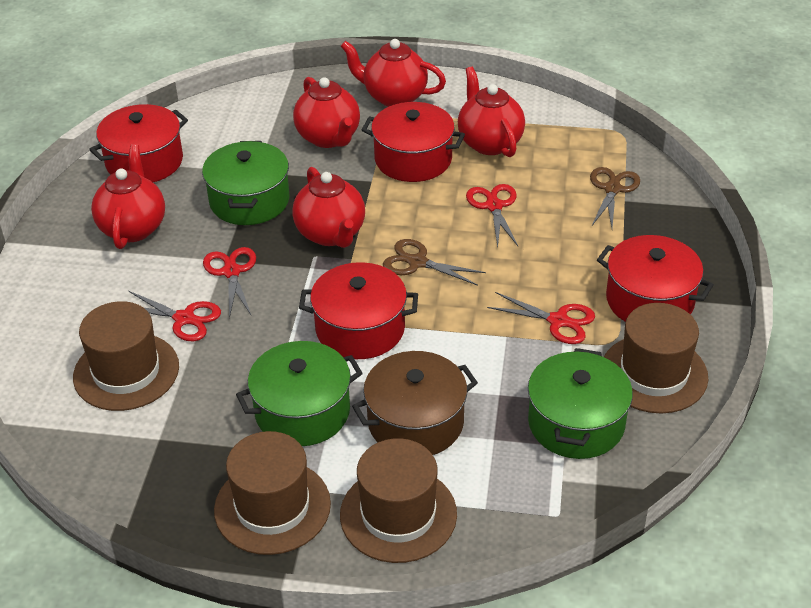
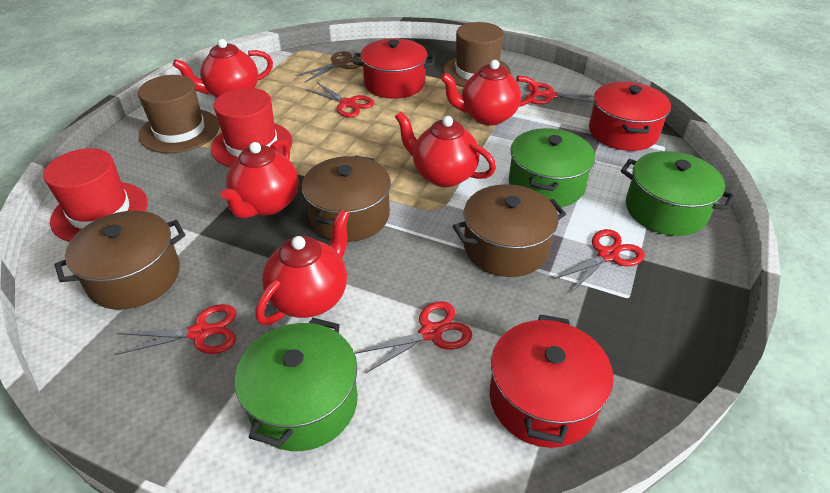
brown hat: [73,301,179,411] [214,431,331,555] [340,438,457,563] [604,303,708,413] = 4 -> [138,75,220,153] [443,22,511,87] = 2
brown pot: [352,351,478,455] = 1 -> [55,211,185,310] [302,155,391,242] [453,184,566,277] = 3
brown scissors: [383,239,486,286] [590,167,640,228] = 2 -> [295,51,363,83] = 1
red hat: none = 0 -> [43,148,148,242] [211,88,293,167] = 2
red pot: [89,104,188,182] [299,262,418,359] [362,102,465,182] [597,235,714,322] = 4 -> [353,38,435,99] [490,315,614,448] [589,82,671,151] = 3
red scissors: [129,291,221,341] [203,247,256,319] [466,184,518,247] [487,292,595,344] = 4 -> [115,304,236,355] [306,82,374,117] [354,301,472,374] [526,82,594,104] [553,229,645,293] = 5

